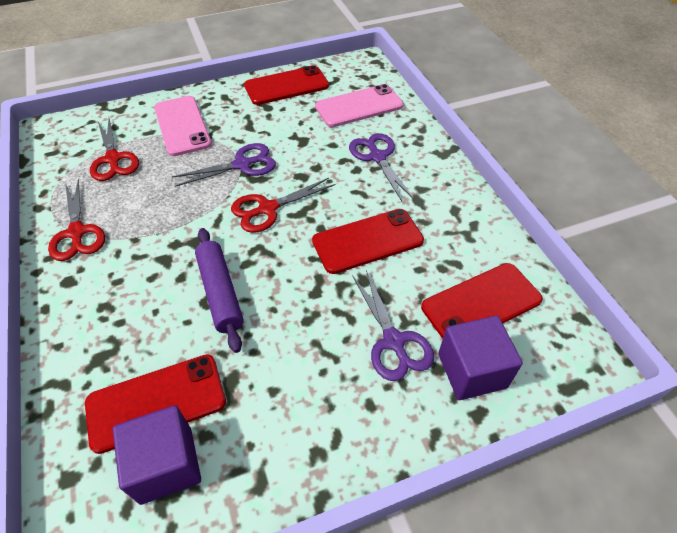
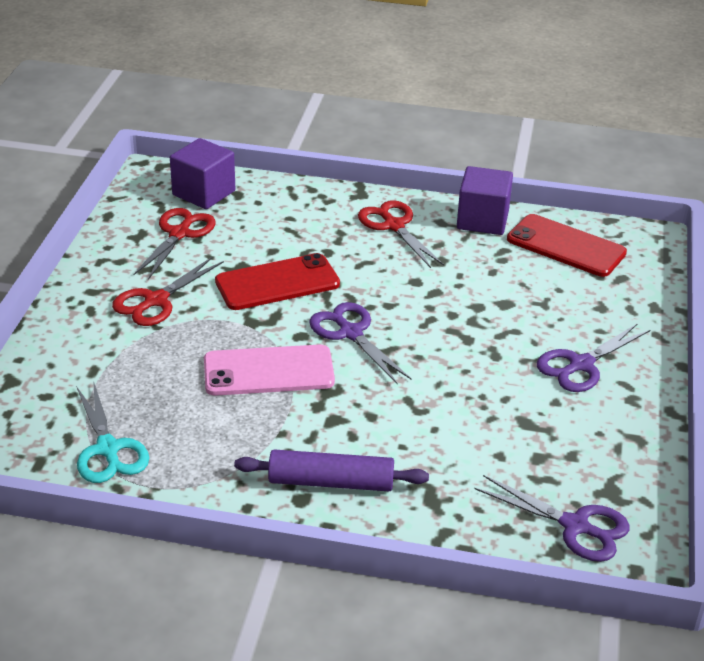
pink phone: [154,96,212,156] [315,84,403,127] = 2 -> [204,344,335,396] = 1
red phone: [85,354,226,454] [244,65,329,105] [312,209,424,274] [421,263,543,339] = 4 -> [215,253,340,310] [507,214,627,277] = 2
turquoise scissors: none = 0 -> [76,381,149,483] = 1

